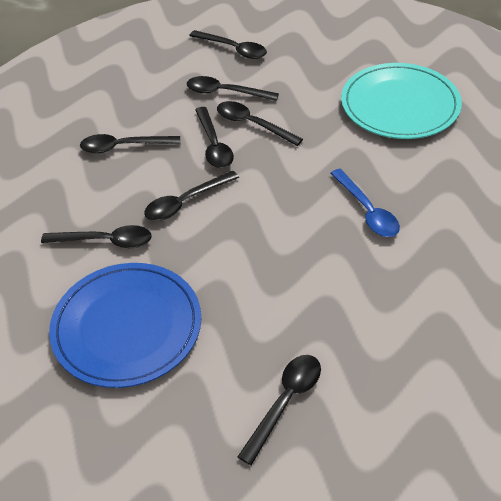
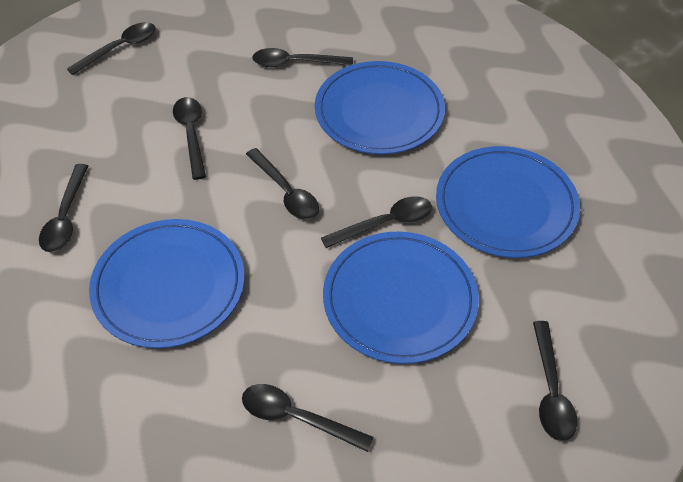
blue plate: [49,263,201,388] = 1 -> [89,219,245,348] [315,61,445,154] [323,232,479,364] [436,146,580,258] = 4
blue spoon: [330,169,400,237] = 1 -> none = 0
turquoise plate: [341,63,462,139] = 1 -> none = 0

